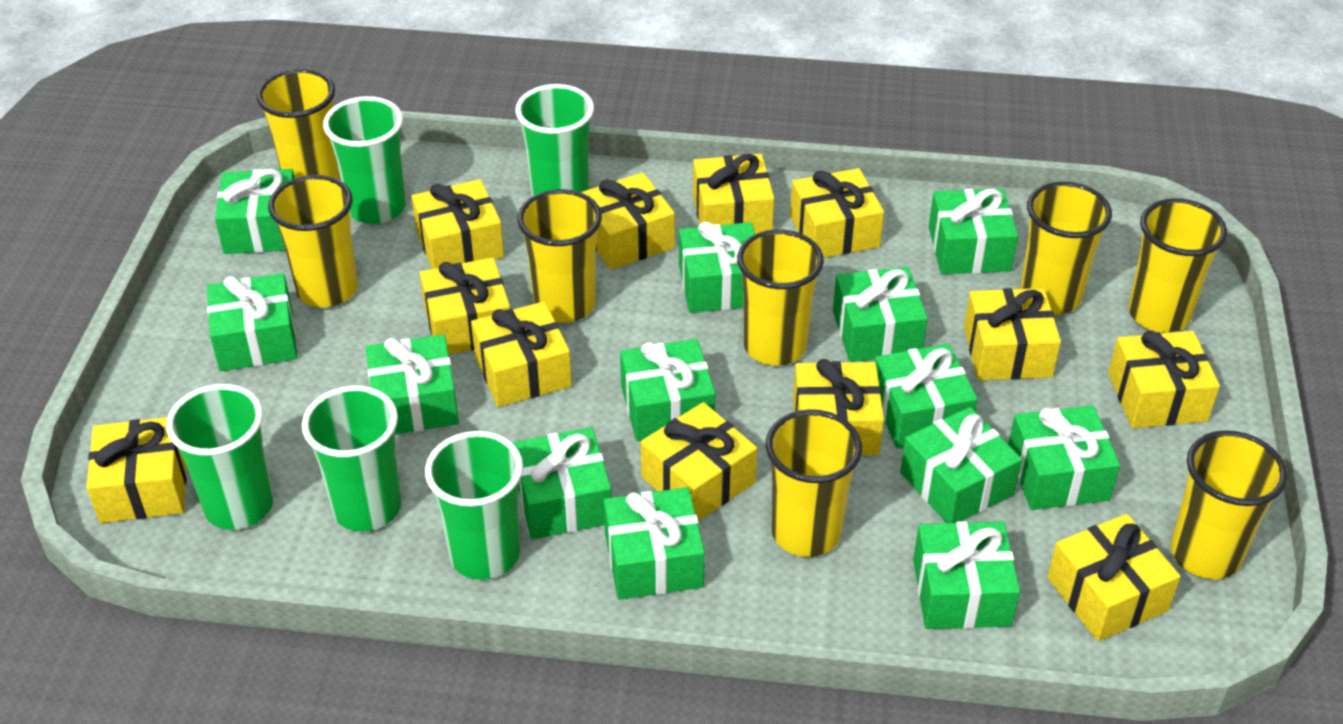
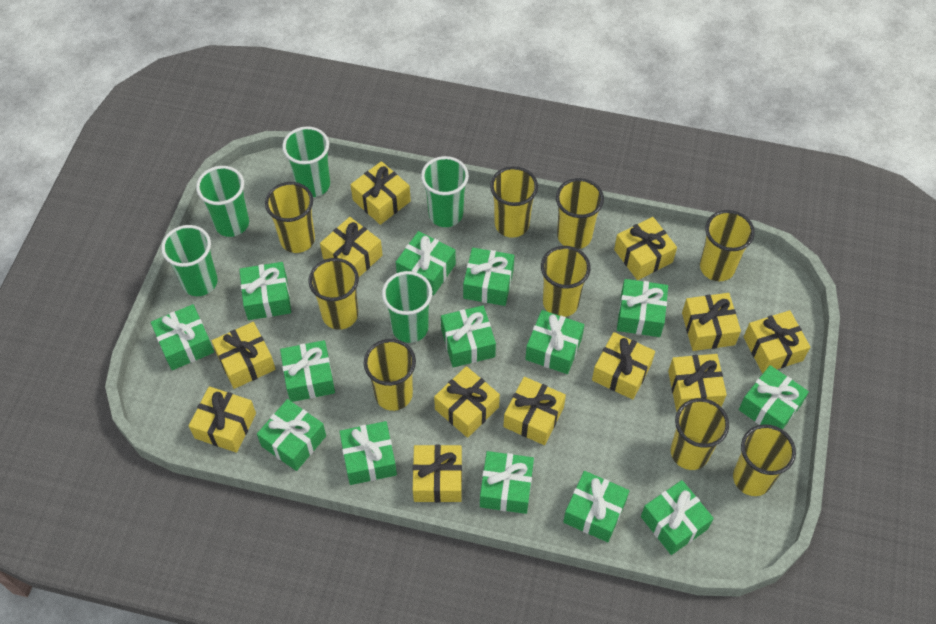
green gift: [207,273,297,371] [215,169,295,254] [366,334,459,434] [513,427,612,539] [604,487,705,600] [620,339,715,441] [679,222,755,313] [833,267,928,362] [875,344,978,448] [900,407,1022,523] [913,521,1020,629] [929,189,1018,274] [1008,405,1120,510] = 13 -> [151,304,214,370] [239,262,291,320] [257,399,326,471] [280,340,335,402] [339,421,397,485] [396,231,456,295] [441,305,496,367] [463,248,514,306] [480,451,534,514] [525,310,584,374] [563,471,629,542] [617,279,668,337] [641,480,714,555] [739,365,809,430] = 14
yellow cup: [257,69,340,180] [268,175,358,308] [517,189,602,323] [737,229,824,365] [766,409,862,557] [1020,182,1112,315] [1128,198,1227,333] [1171,430,1287,579] = 8 -> [265,182,315,253] [308,258,359,330] [364,339,416,411] [490,166,538,238] [541,246,591,317] [556,178,604,249] [671,398,729,470] [700,210,755,281] [733,424,796,496] = 9

